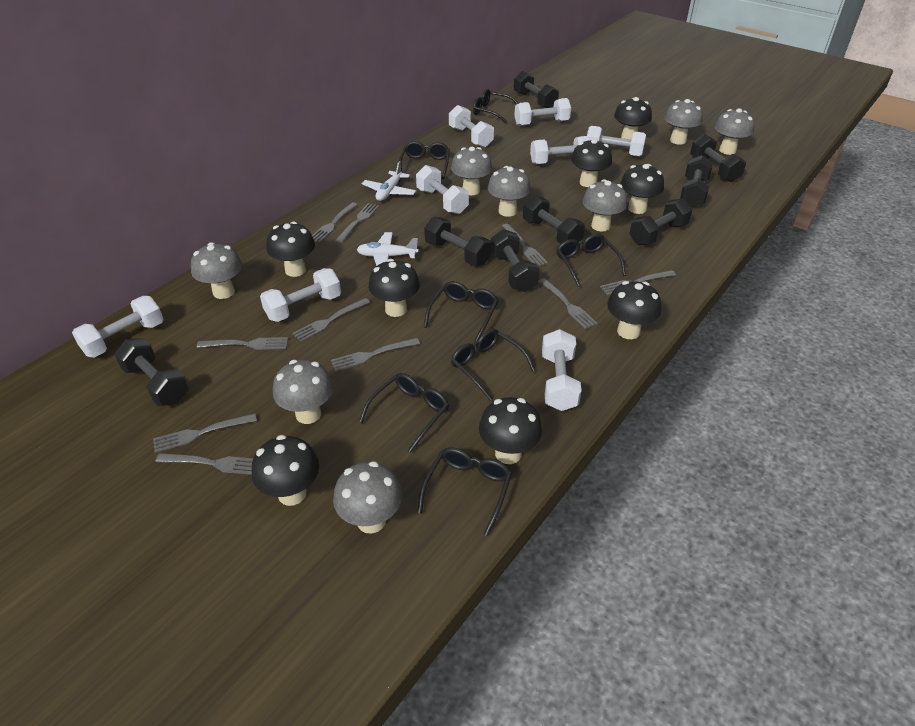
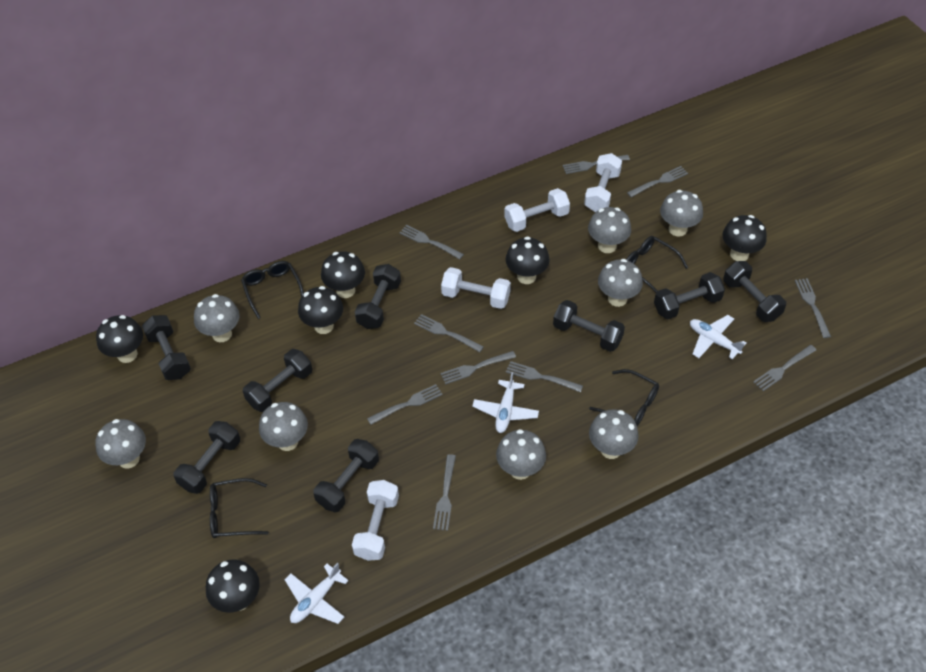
black glasses: [359,373,449,453] [399,141,450,179] [417,448,512,536] [424,281,499,341] [451,329,536,401] [473,89,519,124] [556,234,626,287] = 7 -> [210,478,269,538] [241,261,304,319] [589,369,659,426] [626,236,688,293] = 4
black mushroom: [252,435,319,506] [266,222,315,277] [369,259,420,317] [479,397,542,464] [571,139,612,187] [607,281,661,339] [614,97,652,140] [621,164,664,214] = 8 -> [96,315,143,363] [206,559,260,613] [298,286,343,334] [321,251,365,298] [506,236,550,284] [723,215,767,261] = 6
white dumbbell: [72,296,164,358] [260,268,341,322] [416,165,469,214] [449,105,494,148] [514,98,571,126] [530,136,591,164] [542,329,582,411] [587,126,646,157] = 8 -> [352,480,399,561] [441,267,511,309] [504,188,570,232] [584,153,622,212] = 4
white plane: [357,232,418,266] [362,161,416,201] = 2 -> [285,563,349,624] [472,372,539,433] [690,315,746,359] = 3

